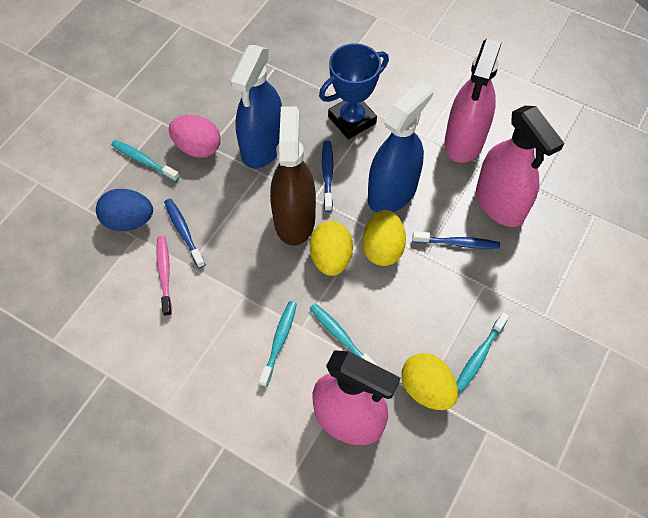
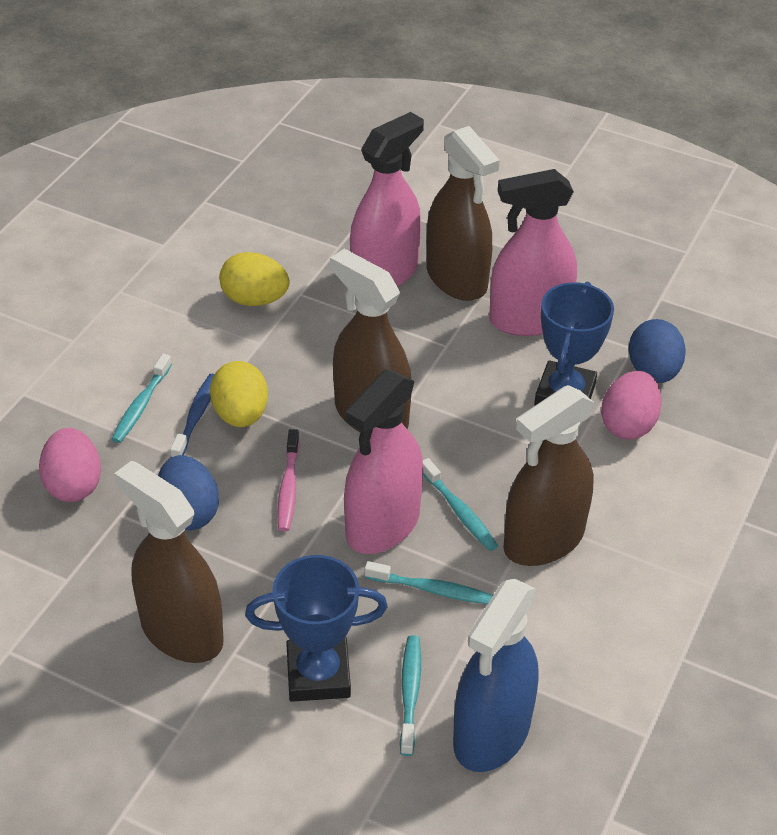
blue egg: [96,189,153,231] = 1 -> [158,455,219,530] [628,319,686,383] = 2
blue spray bottle: [230,45,282,169] [368,80,433,213] = 2 -> [453,579,539,772] = 1
blue toothbrush: [164,199,206,268] [322,140,333,212] [412,231,500,249] = 3 -> [170,374,215,457] = 1
blue trophy: [319,43,389,139] = 1 -> [245,555,388,702] [534,281,614,405] = 2
brown spray bottle: [270,106,316,246] = 1 -> [114,461,223,663] [330,249,411,432] [427,126,500,301] [504,385,594,566] = 4
pink egg: [169,115,221,158] = 1 -> [39,428,101,502] [601,371,662,440] = 2
yellow egg: [310,221,353,276] [362,210,406,266] [401,353,458,410] = 3 -> [210,361,268,427] [219,252,290,306] = 2

